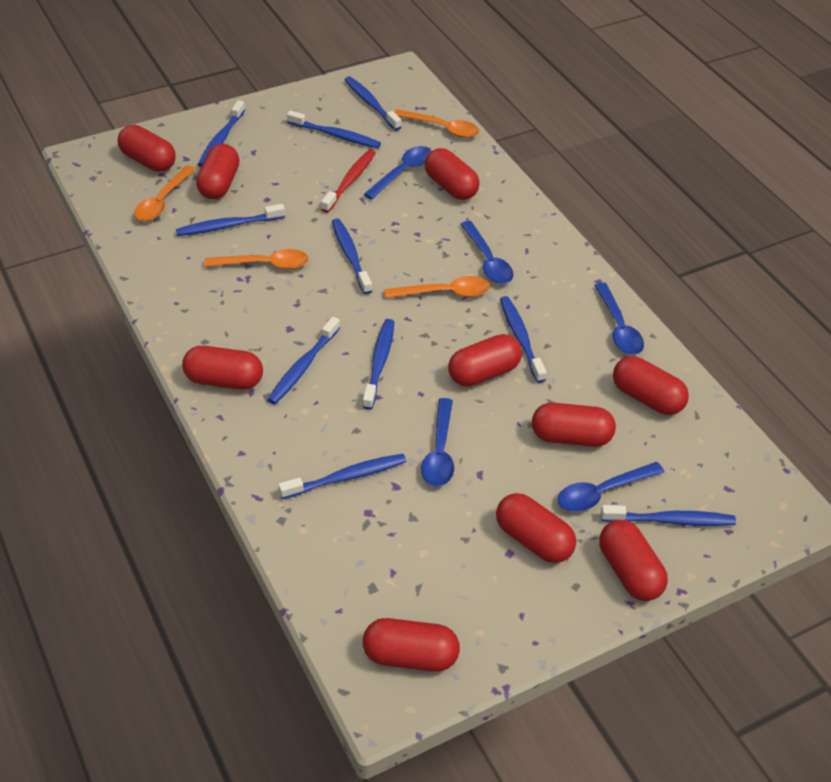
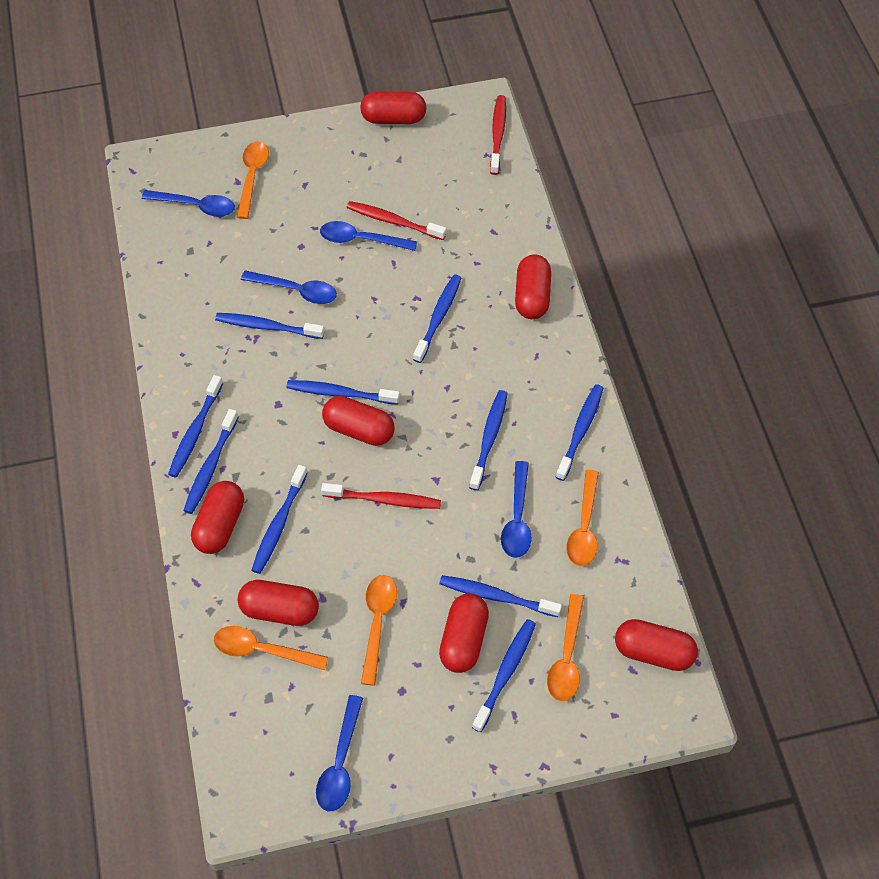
orange spoon: [134,165,196,221] [204,249,309,269] [384,276,490,298] [394,109,479,138] = 4 -> [214,626,328,670] [237,141,269,219] [361,575,397,686] [547,594,584,701] [566,470,599,566] = 5
red capsule: [118,125,176,172] [182,346,263,390] [196,144,239,199] [363,618,460,672] [425,148,480,200] [448,334,522,386] [496,493,576,563] [532,403,616,447] [599,520,668,601] [613,356,689,415] = 10 -> [191,481,244,554] [238,580,319,626] [322,396,395,446] [360,91,426,124] [439,594,489,673] [515,254,551,319] [615,619,698,671] = 7
red toothbrush: [321,150,376,213] = 1 -> [321,483,441,509] [346,201,446,240] [490,95,506,175] = 3

